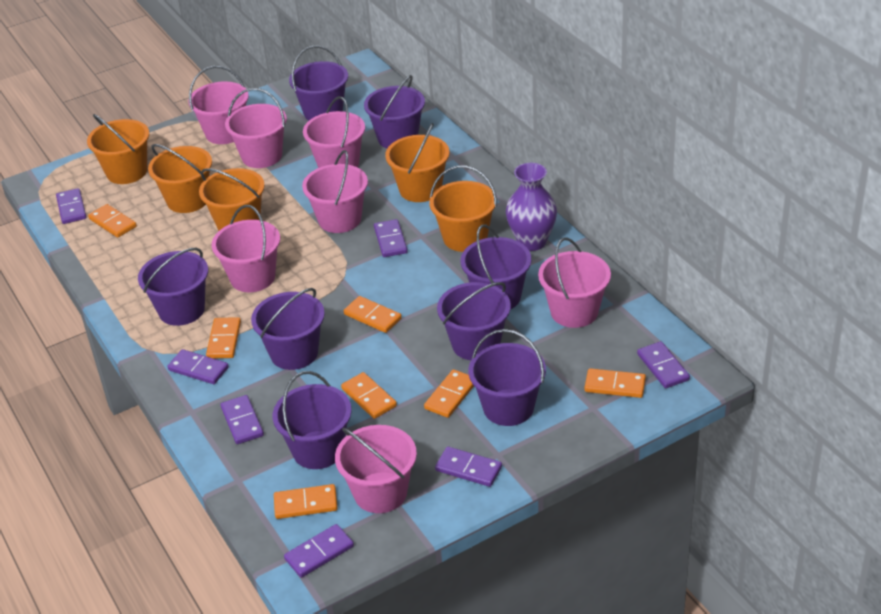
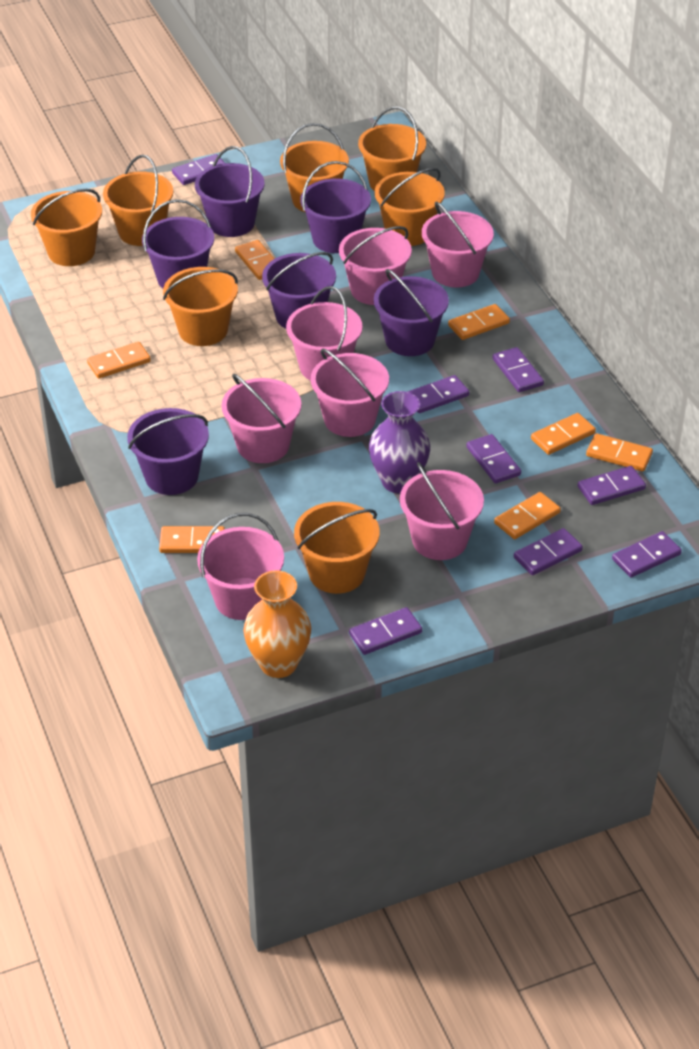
orange bucket: [87,114,149,184] [148,144,212,213] [199,168,265,231] [385,123,450,202] [429,165,497,252] = 5 -> [31,189,102,266] [103,155,173,246] [163,267,238,346] [280,123,349,212] [294,502,380,594] [358,107,426,191] [374,168,445,246] = 7
orange vase: none = 0 -> [243,570,311,678] = 1
purple bucket: [138,248,208,326] [251,288,325,370] [273,371,352,469] [289,46,348,121] [364,75,425,148] [437,282,511,360] [461,224,531,309] [468,329,546,426] = 8 -> [127,408,209,495] [142,199,214,289] [195,146,265,237] [262,252,336,329] [300,161,371,253] [374,269,449,356] = 6
purple domino: [56,188,86,224] [168,349,229,384] [220,395,264,444] [284,524,354,578] [374,219,408,257] [435,446,502,487] [637,341,690,388] = 7 -> [172,154,225,185] [349,607,422,655] [407,375,469,413] [466,434,521,484] [493,347,544,392] [514,528,583,575] [577,466,646,505] [612,531,682,578] = 8

